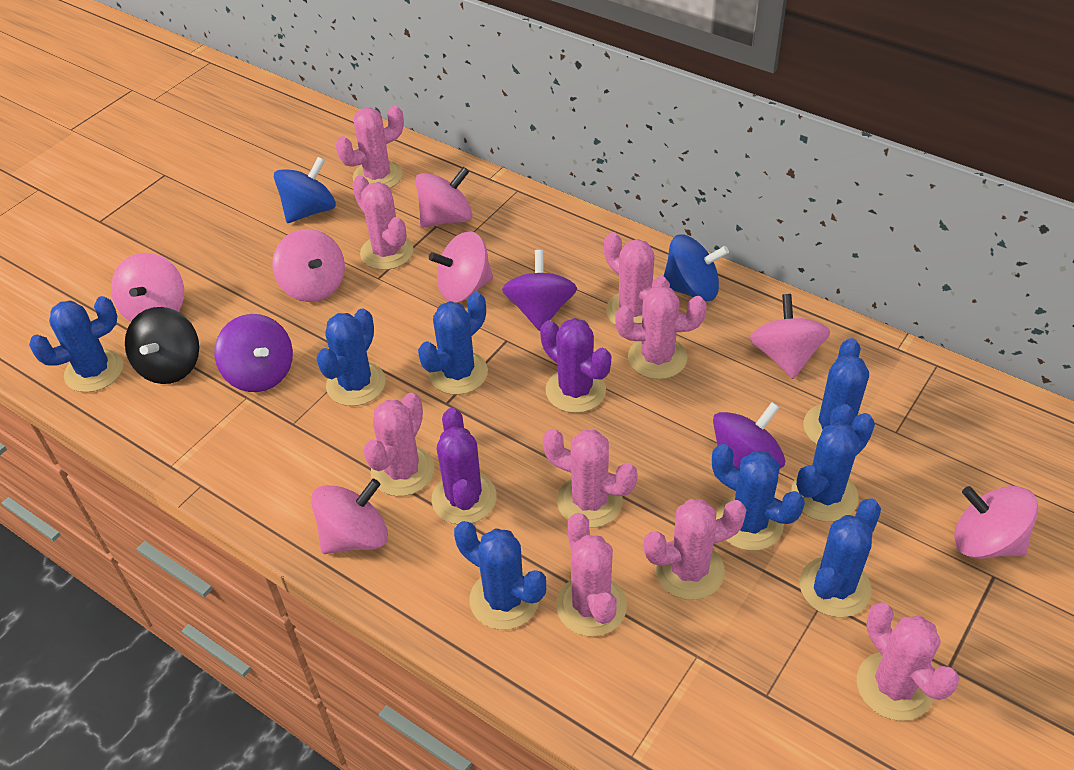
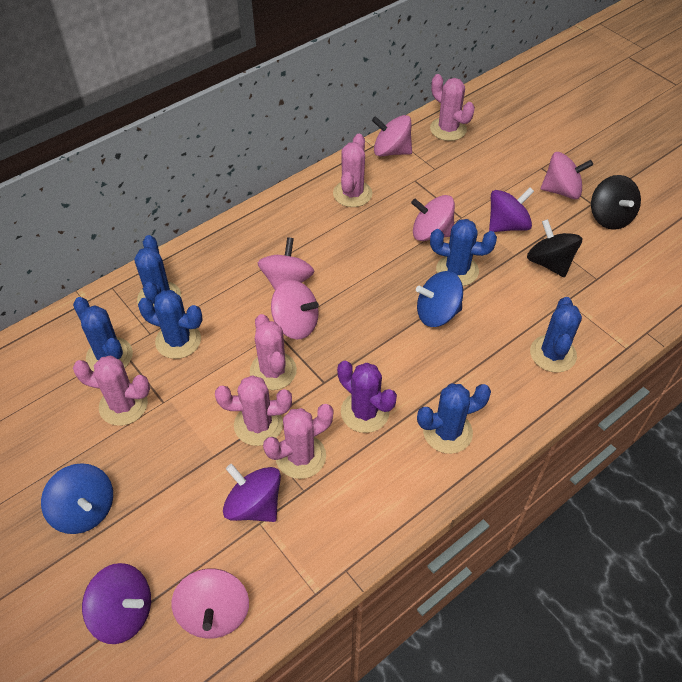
black spinning top: [125,307,199,384] = 1 -> [527,219,582,277] [591,175,641,230] = 2
blue cactus: [29,296,123,392] [316,308,386,406] [418,292,488,395] [454,521,546,630] [712,444,805,551] [791,413,875,522] [800,499,881,617] [803,338,869,445] = 8 -> [73,297,133,372] [134,235,181,306] [138,290,203,359] [417,384,491,454] [430,219,497,286] [530,297,582,373] = 6
pink cactus: [336,105,404,188] [352,175,414,270] [364,393,434,496] [543,429,638,528] [556,513,627,637] [604,232,670,325] [616,285,707,379] [644,499,746,600] [857,602,960,721] = 9 -> [73,356,150,426] [215,375,292,446] [250,314,297,390] [263,404,333,479] [333,134,372,207] [430,74,475,141] = 6
pink spinning top: [111,253,184,322] [272,229,345,302] [311,479,388,554] [416,167,473,228] [429,231,493,302] [750,294,831,379] [954,486,1039,559] = 7 -> [172,569,249,639] [257,237,315,290] [271,280,319,339] [372,115,412,156] [411,195,455,241] [541,152,593,199] = 6
purple cactus: [432,408,497,524] [540,318,611,413] = 2 -> [337,361,397,433] = 1

